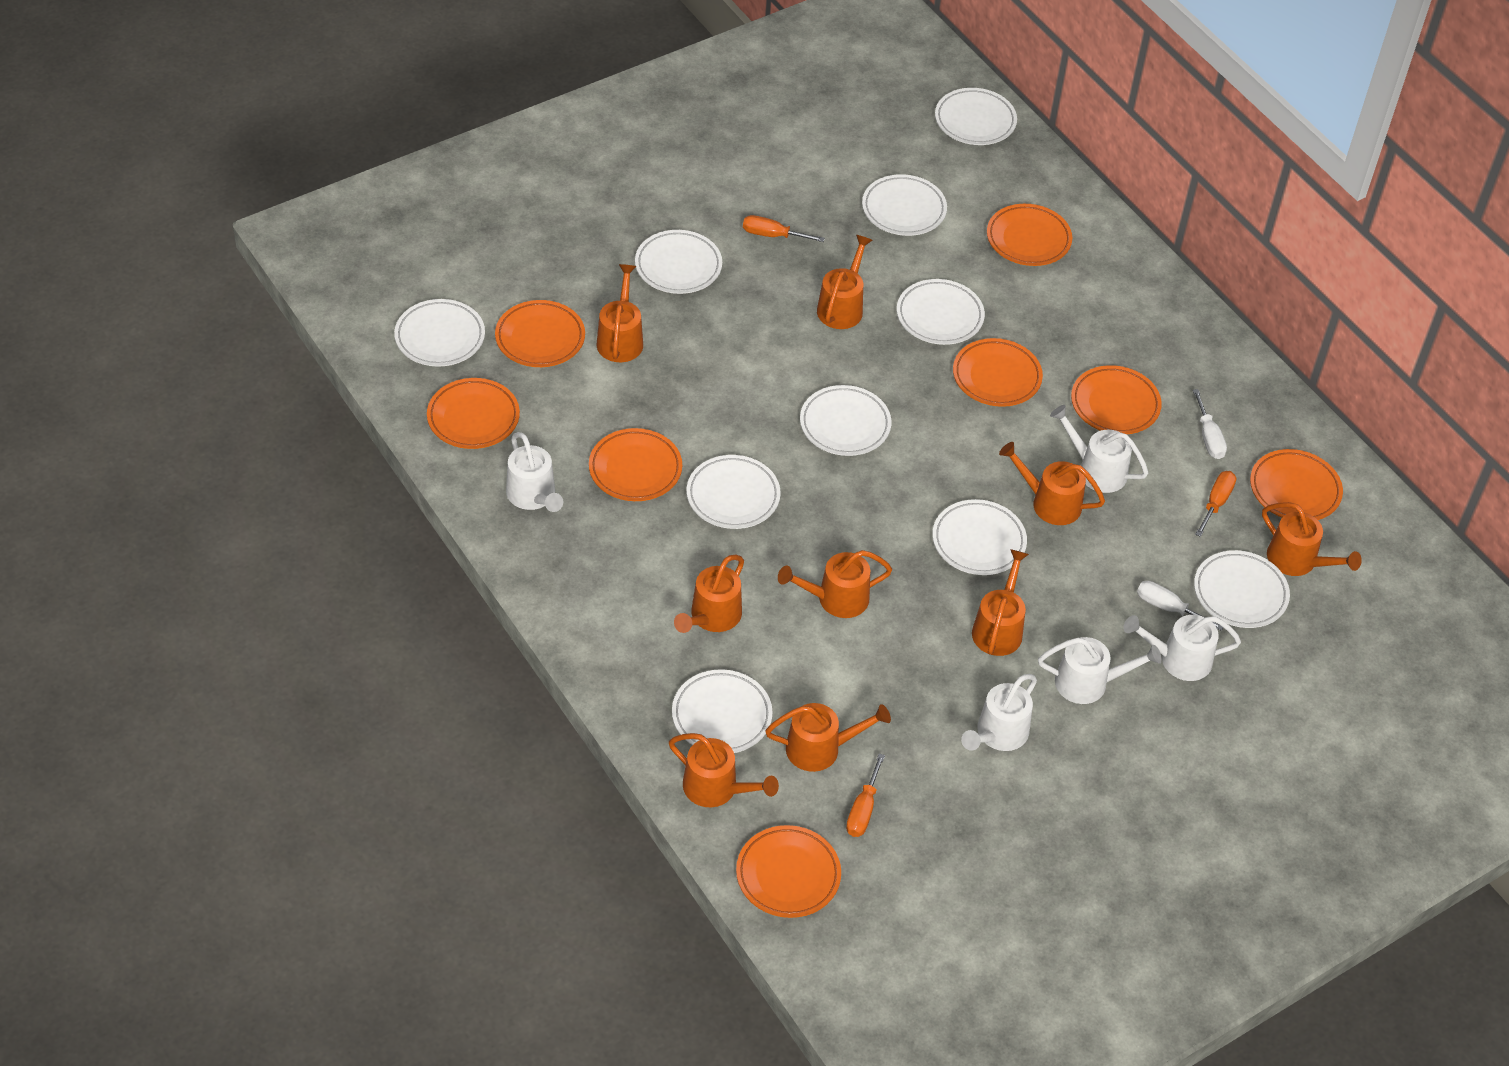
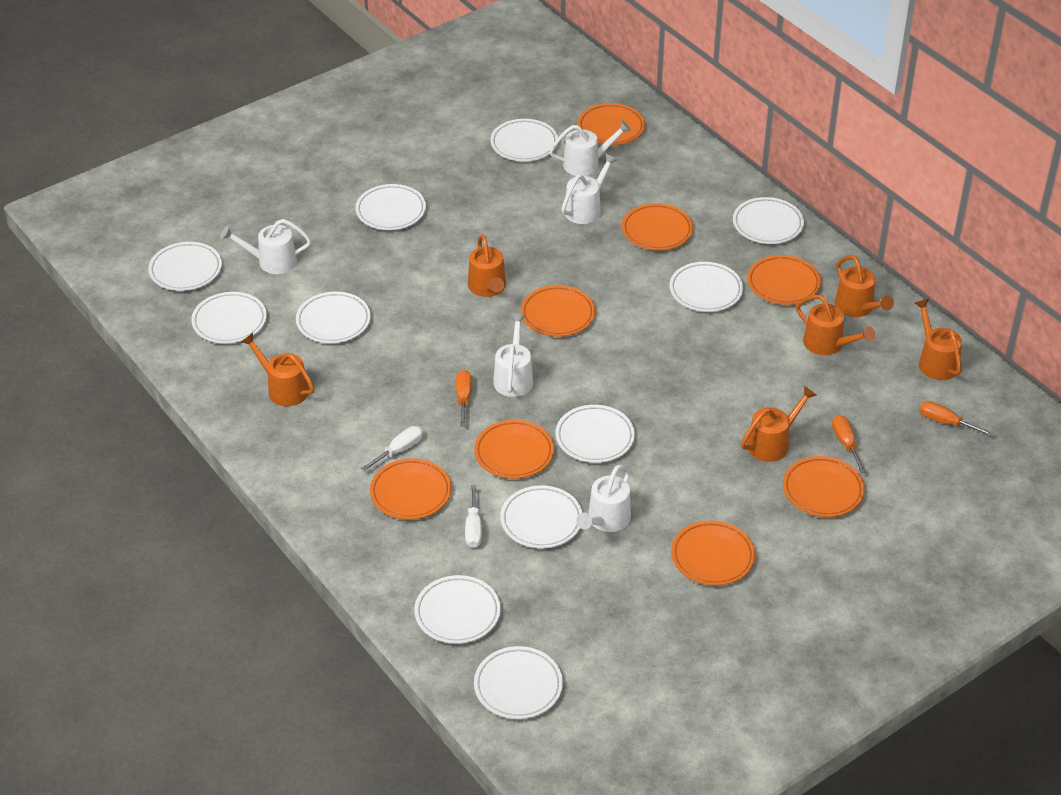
orange watering can: [597,264,643,362] [669,733,779,807] [674,555,744,633] [765,703,891,772] [778,550,892,618] [817,235,873,329] [972,549,1029,656] [999,442,1105,525] [1262,502,1362,576] = 9 -> [241,333,315,406] [468,235,506,297] [741,386,817,462] [796,295,875,355] [835,255,894,317] [915,299,962,380] = 6
white plate: [394,299,485,367] [635,230,722,294] [672,669,773,753] [687,455,781,529] [800,385,891,456] [862,174,947,236] [897,279,985,345] [932,499,1027,575] [935,88,1017,145] [1194,550,1290,628] = 10 -> [148,242,222,291] [191,292,267,344] [296,292,371,343] [355,184,426,230] [414,575,500,644] [474,646,563,719] [491,119,558,161] [500,485,582,548] [556,405,635,463] [670,262,743,312] [733,197,804,244] = 11

